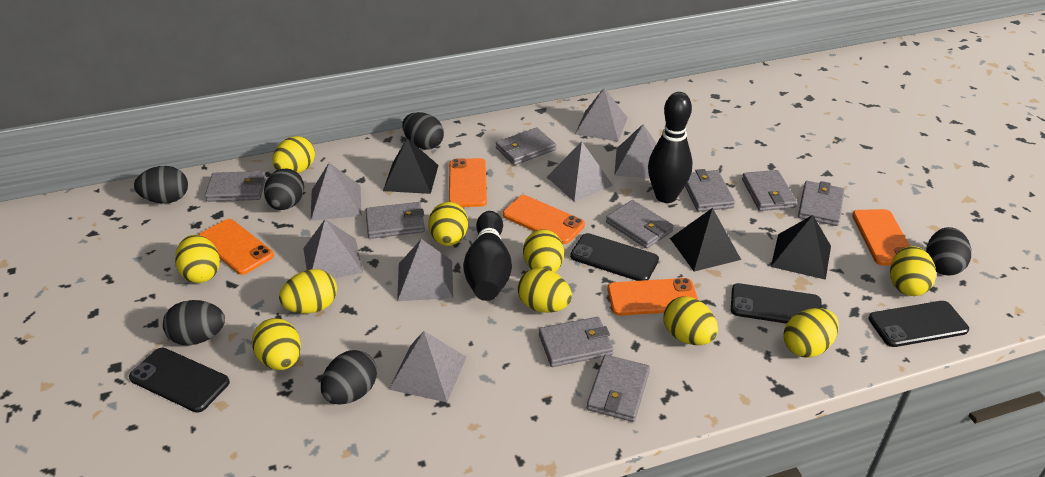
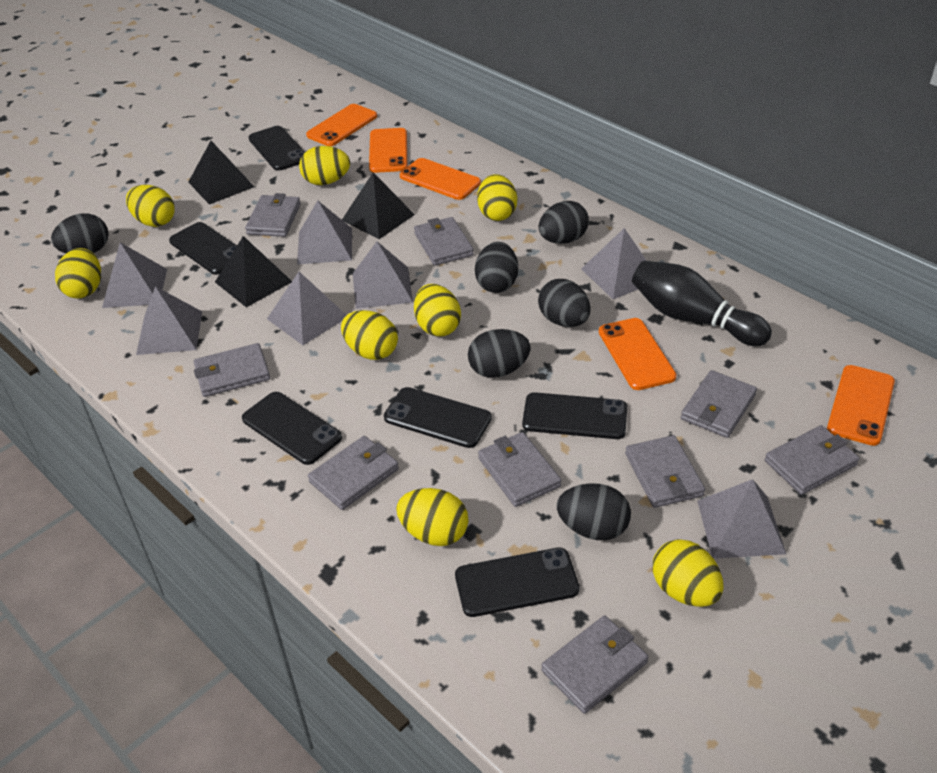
black bowling pin: [463,211,512,301] [648,92,692,203] = 2 -> [632,261,772,346] = 1
black phone: [129,348,230,413] [570,233,659,281] [731,283,822,324] [869,301,969,347] = 4 -> [169,222,237,275] [242,392,342,465] [249,126,305,171] [384,387,492,448] [455,547,580,617] [522,392,627,439] = 6
yellow egg: [175,235,220,283] [252,318,301,370] [272,136,315,173] [279,269,337,314] [428,202,468,246] [517,268,572,313] [523,229,564,272] [664,297,718,345] [784,308,839,358] [890,246,936,296] = 10 -> [55,248,101,298] [126,185,175,227] [299,146,350,185] [341,310,398,360] [396,488,468,546] [414,284,461,337] [477,174,517,221] [653,539,724,607] = 8

